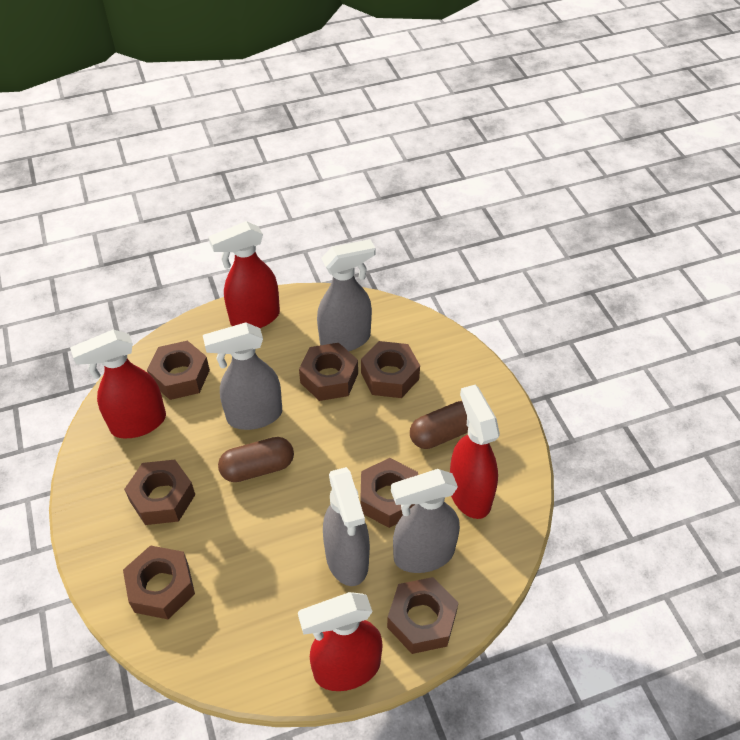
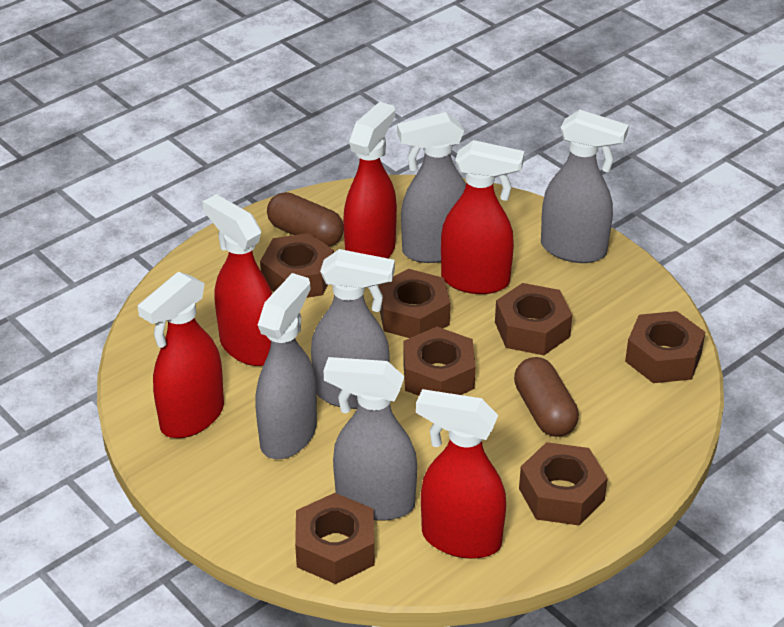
grey spray bottle: [203,323,282,430] [317,239,375,351] [323,467,370,586] [391,469,460,573] = 4 -> [255,273,317,459] [311,249,395,409] [323,357,417,520] [397,112,466,263] [541,110,629,263] = 5
red spray bottle: [70,330,166,439] [209,221,280,328] [298,592,383,691] [450,385,500,519] = 4 -> [138,272,224,438] [203,194,272,366] [343,102,397,258] [416,389,506,559] [441,140,524,294] = 5

